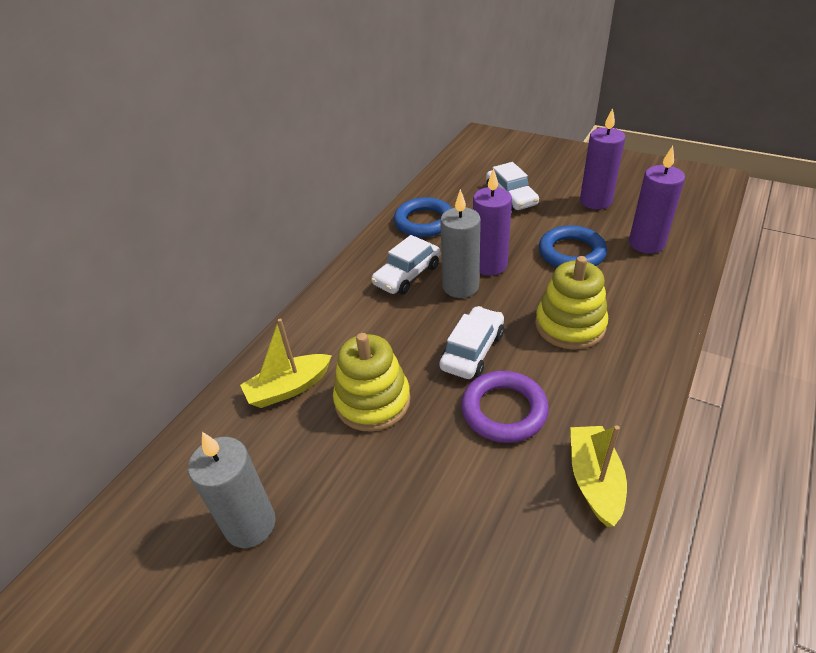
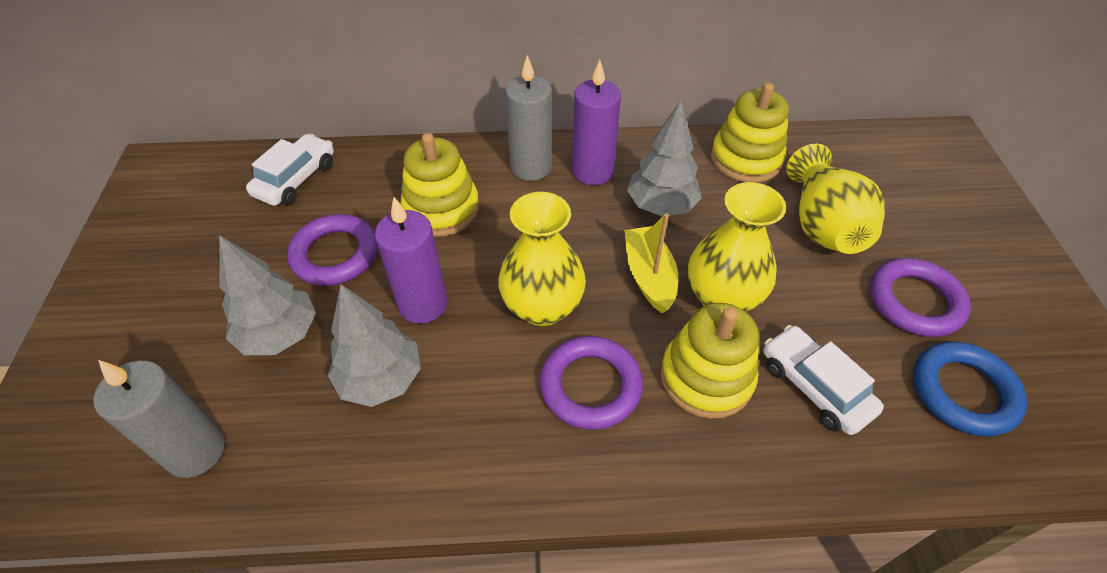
blue ring: [394,197,452,237] [539,225,607,267] = 2 -> [913,341,1028,437] = 1
grey tree: none = 0 -> [219,235,316,355] [328,284,421,407] [627,101,702,217] = 3
purple candle: [473,168,512,275] [580,108,625,209] [629,146,685,254] = 3 -> [375,197,447,324] [572,60,621,185] = 2
purple ring: [461,371,549,443] = 1 -> [287,214,378,286] [540,336,643,430] [870,258,971,337] = 3
white car: [371,235,440,295] [439,306,504,379] [486,162,539,211] = 3 -> [246,134,334,206] [763,325,884,435] = 2
yellow boat: [240,319,332,408] [571,425,627,527] = 2 -> [624,213,678,314] = 1
yellow stacking toy: [333,333,411,432] [535,256,608,350] = 2 -> [401,133,479,237] [661,303,759,419] [711,83,789,183] = 3
yellow vase: none = 0 -> [498,192,586,326] [688,182,786,311] [786,144,885,254] = 3

